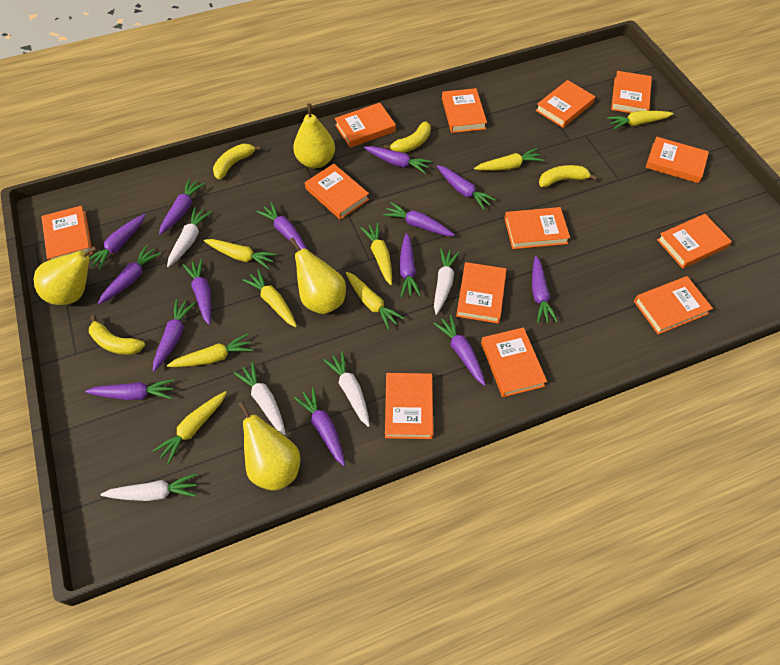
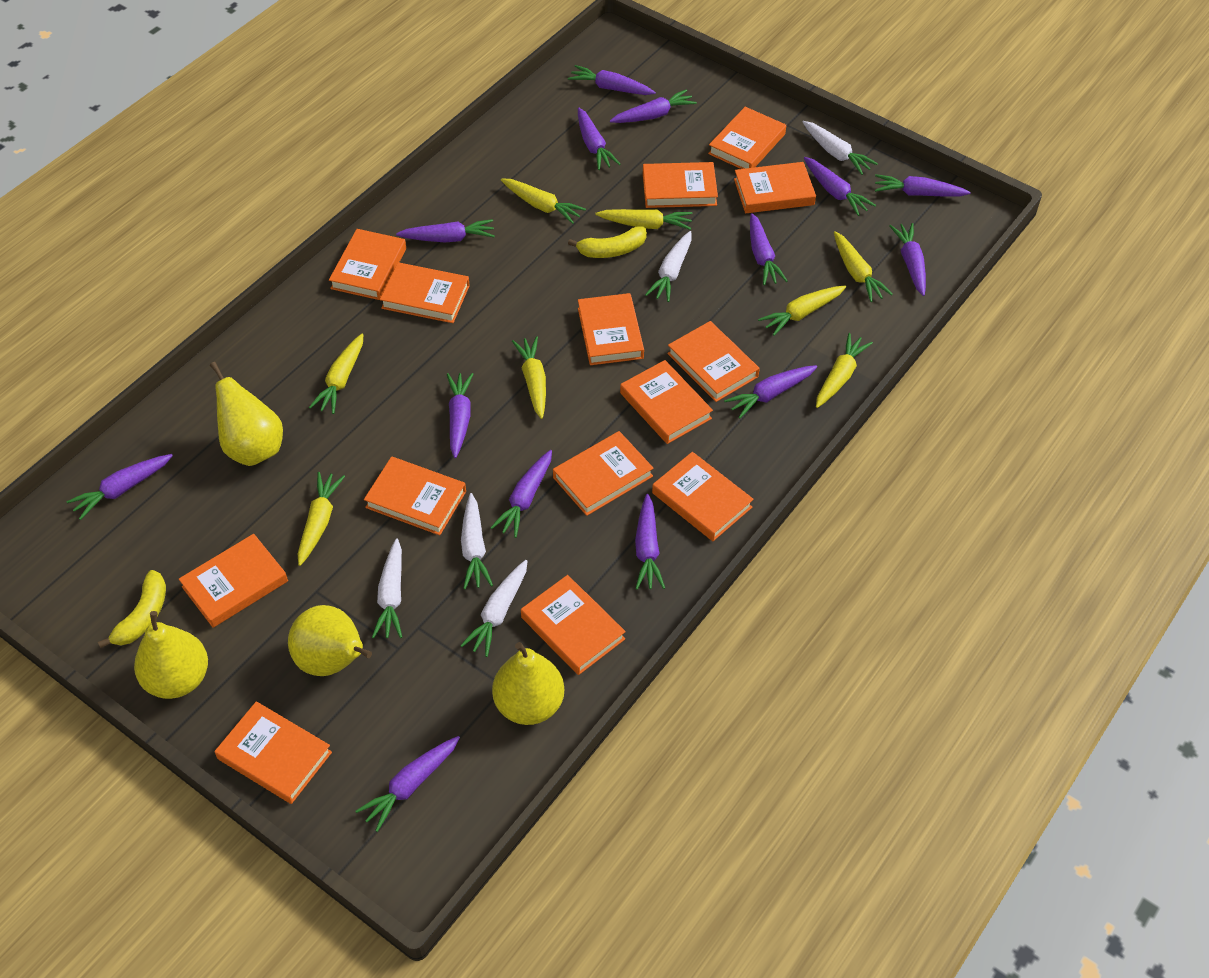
orange book: [42,206,93,261] [305,164,369,220] [335,103,396,148] [385,373,433,439] [442,88,487,133] [456,262,506,323] [481,327,547,397] [504,207,570,249] [535,80,595,128] [611,71,652,113] [634,276,713,334] [646,137,709,183] [657,214,732,268] = 13 -> [179,534,288,628] [214,701,332,804] [329,229,406,300] [364,456,466,535] [380,262,470,323] [521,575,626,675] [553,431,654,516] [578,293,644,365] [620,360,713,444] [643,162,718,208] [652,452,754,541] [667,321,760,402] [708,107,786,169] [734,162,816,213] = 14
yellow banana: [89,315,145,355] [213,143,261,179] [384,122,431,153] [539,165,597,187] = 4 -> [98,570,166,648] [568,226,647,258] = 2

